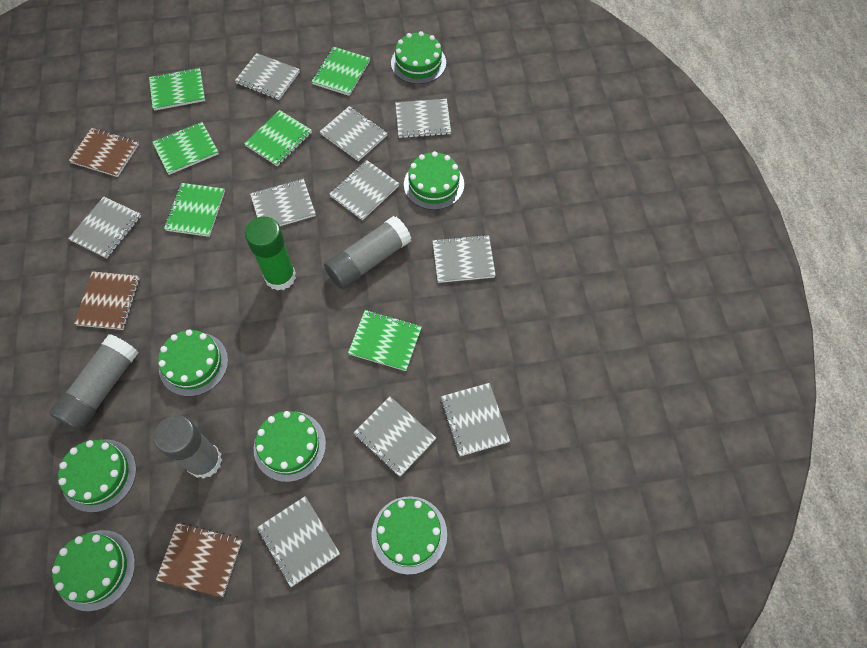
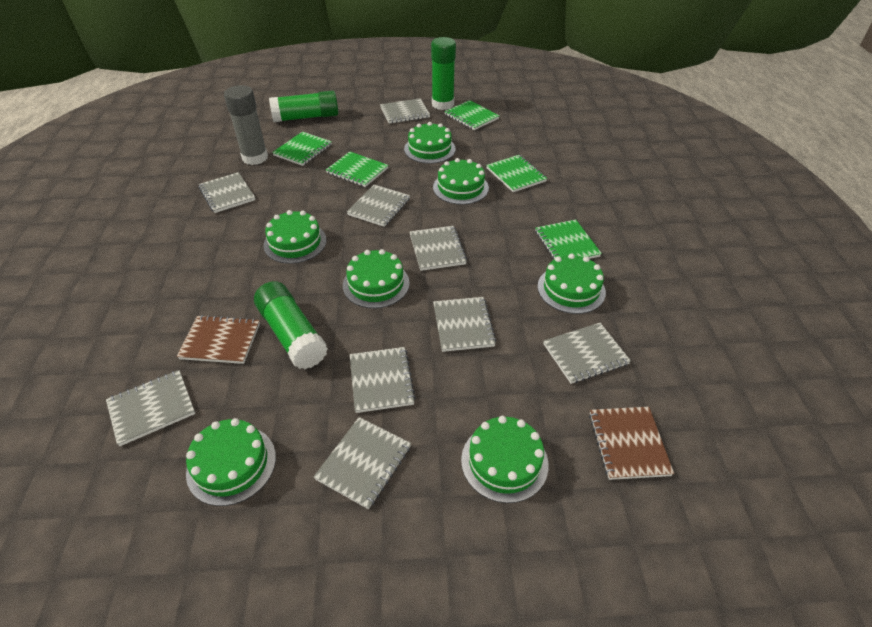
brown notebook: [69,128,139,177] [74,271,140,330] [156,523,242,597] = 3 -> [177,315,260,364] [589,407,674,480] = 2
green glue stick: [245,217,296,291] = 1 -> [254,281,328,369] [269,91,338,122] [431,37,456,110] = 3
green notebook: [149,68,205,111] [152,122,219,175] [164,183,225,237] [244,110,312,166] [311,47,370,96] [348,310,422,371] = 6 -> [272,132,332,166] [326,152,388,187] [444,100,500,130] [486,155,547,192] [535,220,602,259] = 5
grey glue stick: [50,334,138,431] [154,415,222,479] [324,216,411,289] = 3 -> [224,85,268,165] = 1
grey notebook: [68,197,141,258] [235,53,300,100] [250,179,316,226] [257,496,340,587] [320,106,387,161] [329,160,399,220] [354,396,436,477] [395,99,451,138] [432,235,496,283] [440,383,510,456] = 10 -> [106,370,195,446] [199,172,255,213] [314,417,411,509] [347,185,410,227] [350,347,416,413] [380,98,430,124] [410,226,467,271] [433,297,496,352] [543,323,631,384] = 9

